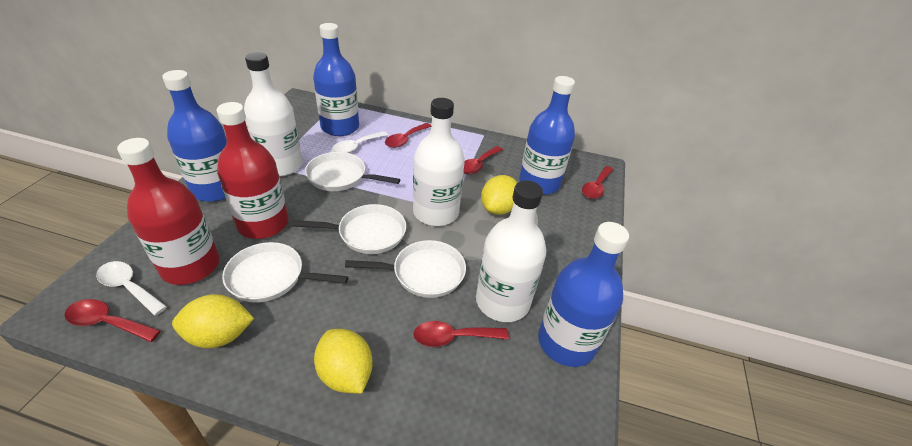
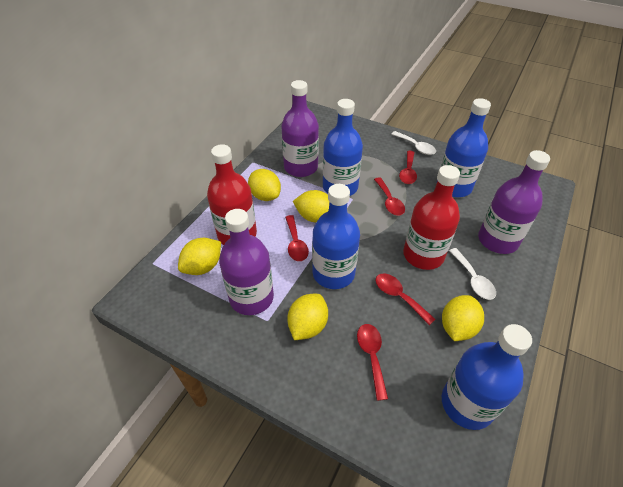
purple bottle: none = 0 -> [219,209,274,315] [281,80,319,177] [478,150,550,254] = 3
white bottle: [244,52,303,177] [413,98,465,226] [476,180,546,322] = 3 -> none = 0
white pan: [222,242,348,303] [292,204,406,254] [305,152,400,191] [345,240,466,298] = 4 -> none = 0
yellow lemon: [172,294,254,348] [314,329,373,394] [481,175,517,215] = 3 -> [178,238,221,275] [248,169,281,201] [287,294,328,340] [293,190,329,222] [442,295,484,341] = 5

